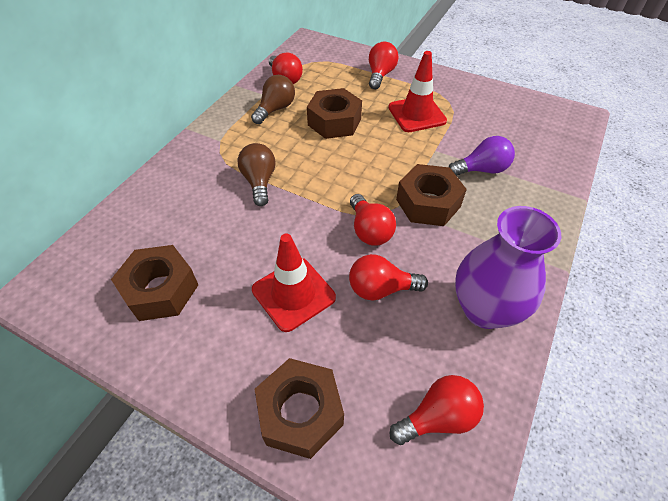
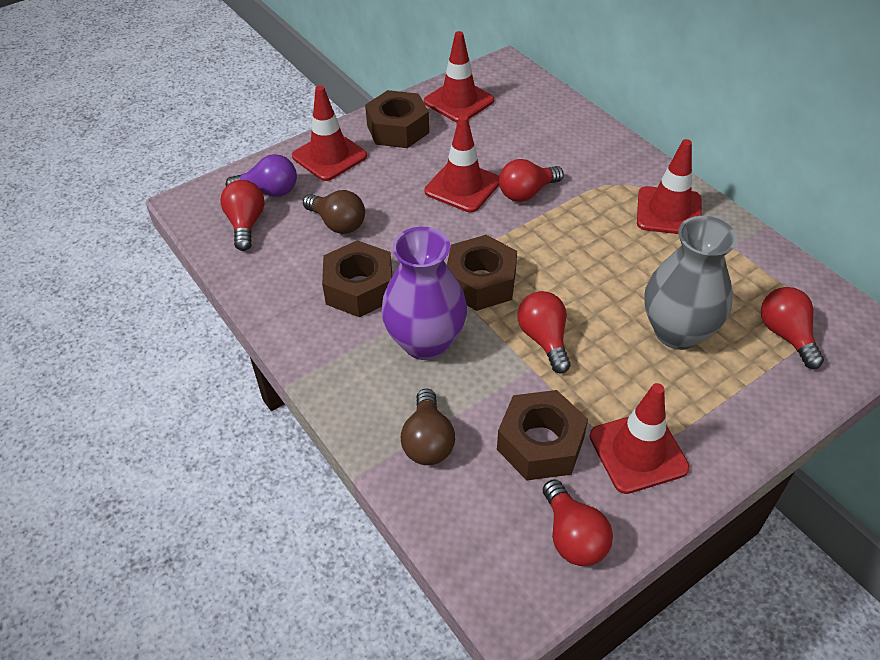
grey vase: none = 0 -> [644,216,737,350] = 1
red traffic cone: [252,234,336,332] [388,51,447,132] = 2 -> [292,85,367,181] [424,31,494,122] [424,115,499,213] [589,383,690,494] [637,139,702,234] = 5

